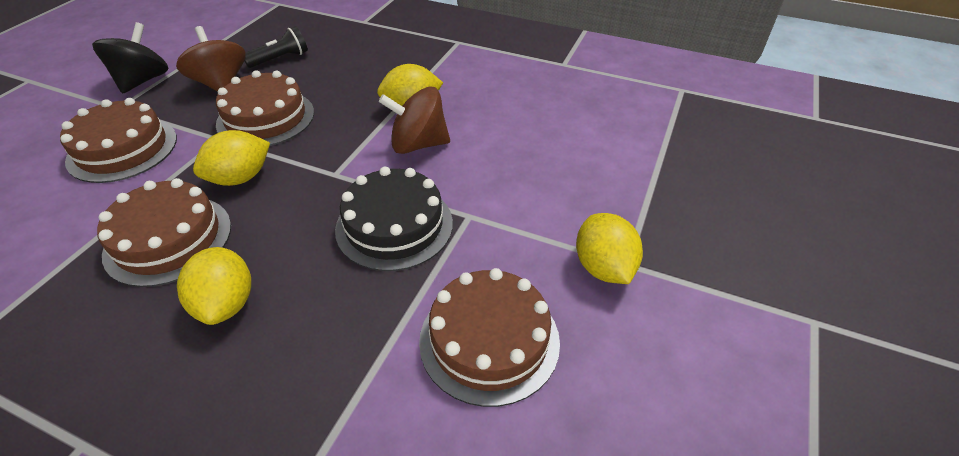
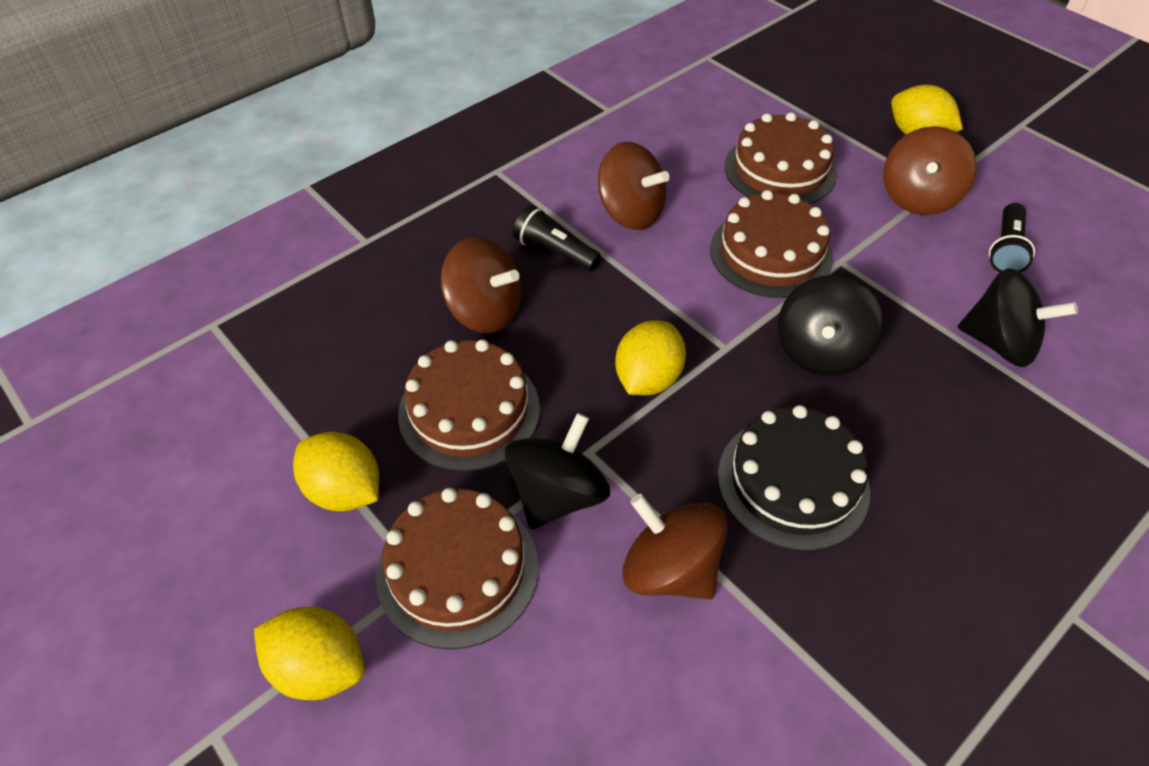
black flashlight: [245,26,308,68] = 1 -> [513,205,601,271] [989,203,1035,273] = 2
black spinning top: [92,22,169,94] = 1 -> [505,413,610,529] [778,275,883,376] [958,268,1078,367] = 3
brown spinning top: [176,26,246,91] [379,86,450,154] = 2 -> [441,237,522,333] [598,142,670,230] [622,494,728,599] [883,126,976,215] = 4

